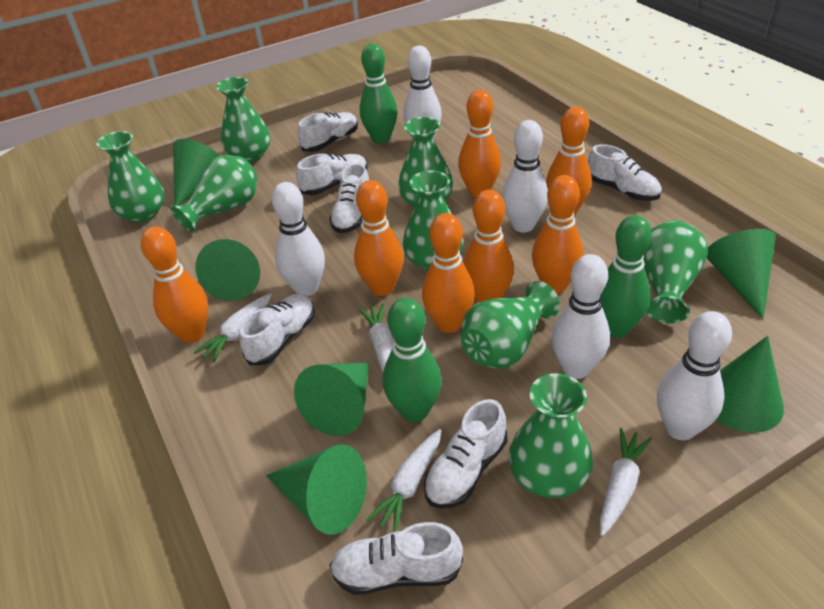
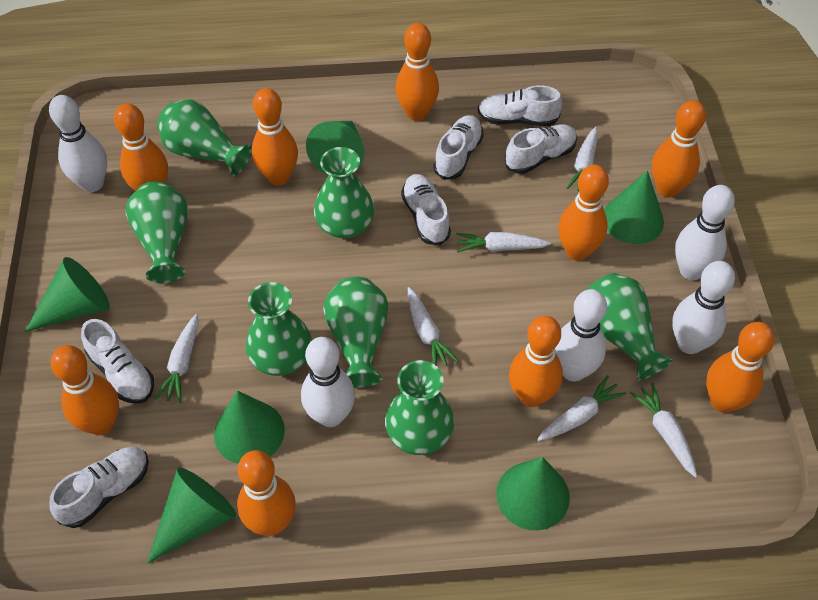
green bowling pin: [360,44,398,144] [383,298,442,422] [601,215,652,338] = 3 -> none = 0
green vase: [96,131,165,223] [170,155,257,233] [216,77,270,162] [398,117,453,208] [402,170,463,271] [461,281,560,369] [509,373,593,498] [643,220,708,324] = 8 -> [126,181,188,283] [157,99,252,176] [245,282,312,376] [314,147,374,238] [323,277,388,388] [385,360,455,455] [587,273,673,381] = 7
orange bowling pin: [141,226,208,343] [354,180,404,296] [422,213,475,333] [458,90,501,197] [463,190,514,303] [532,175,583,294] [546,107,592,216] = 7 -> [50,345,119,435] [114,103,168,191] [237,450,296,536] [252,88,298,185] [395,23,439,121] [509,316,563,407] [558,165,609,261] [652,100,706,198] [706,322,775,413] = 9
white carrot: [194,293,272,362] [359,303,393,373] [366,429,441,532] [599,428,652,536] = 4 -> [155,314,199,403] [408,287,459,366] [456,232,551,253] [537,375,626,441] [567,127,598,191] [630,383,697,478] = 6
white shoe: [239,294,315,365] [296,153,368,195] [298,112,358,152] [329,163,369,233] [330,522,463,595] [424,399,508,508] [588,144,661,201] = 7 -> [49,447,149,528] [81,319,154,404] [401,174,451,245] [434,115,484,180] [478,85,562,126] [505,124,577,174] = 6

